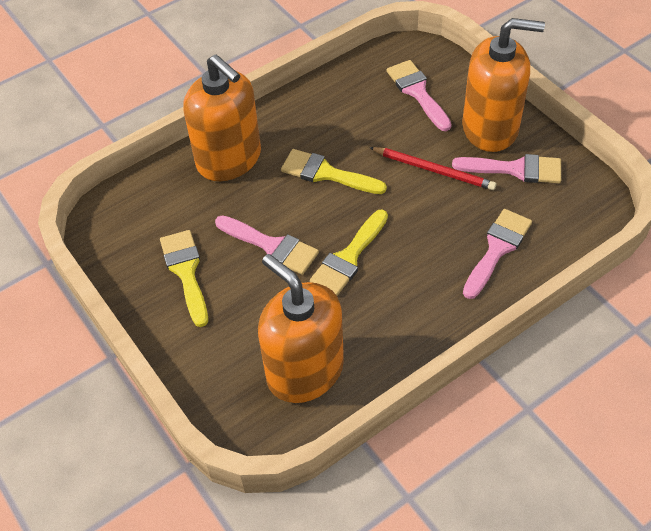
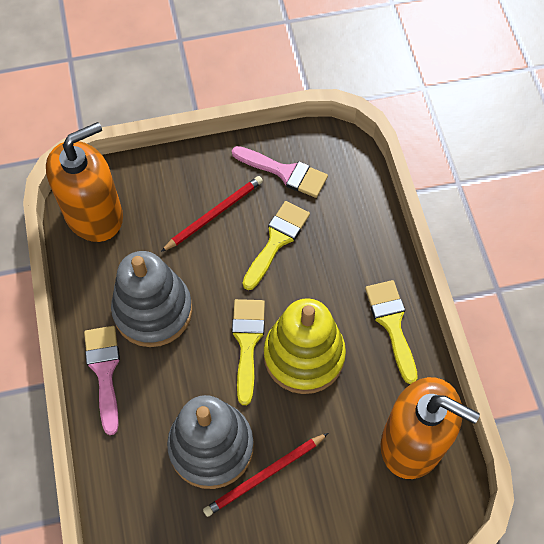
grey stacking toy: none = 0 -> [111,251,192,347] [167,395,254,489] = 2
orange soap dispenser: [183,55,261,181] [258,254,344,403] [462,18,545,152] = 3 -> [46,122,123,242] [381,377,480,479] = 2
pink brush: [215,215,319,275] [386,60,452,131] [452,154,561,183] [463,209,532,299] = 4 -> [84,326,120,435] [232,146,328,198] = 2
red pencil: [369,147,496,190] = 1 -> [161,176,263,252] [203,433,328,517] = 2
yellow stacking toy: none = 0 -> [264,298,346,394] = 1

